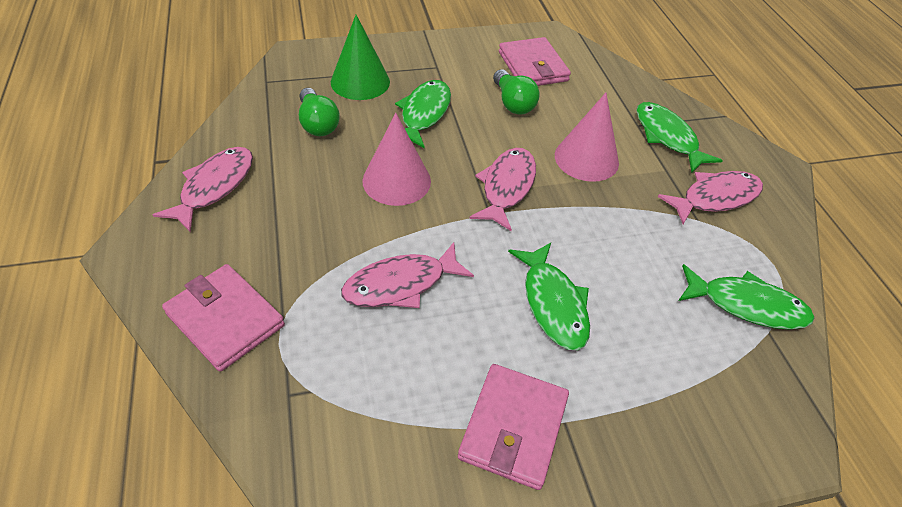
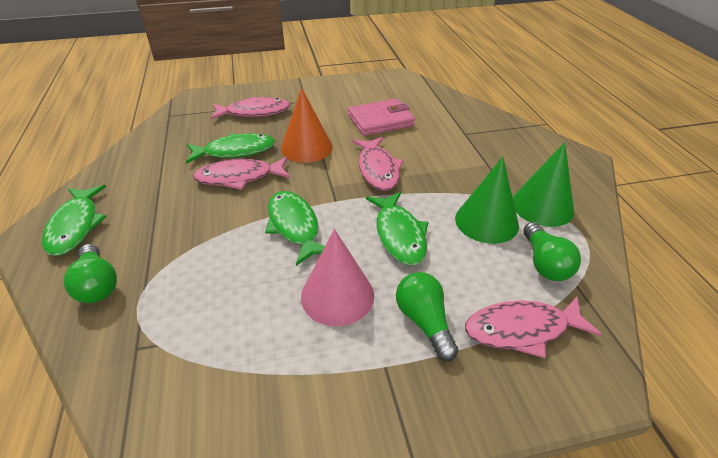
green cone: [331,15,390,100] = 1 -> [455,157,519,244] [513,142,574,227] = 2
green light bulb: [299,88,340,136] [493,69,540,115] = 2 -> [64,244,117,303] [396,272,458,361] [523,222,581,281] = 3
orange cone: none = 0 -> [281,88,333,163] = 1
pink cone: [362,113,431,206] [555,93,619,182] = 2 -> [301,229,374,326] = 1
pink wallet: [162,264,285,372] [458,364,569,490] [499,37,571,86] = 3 -> [348,98,415,136] = 1

